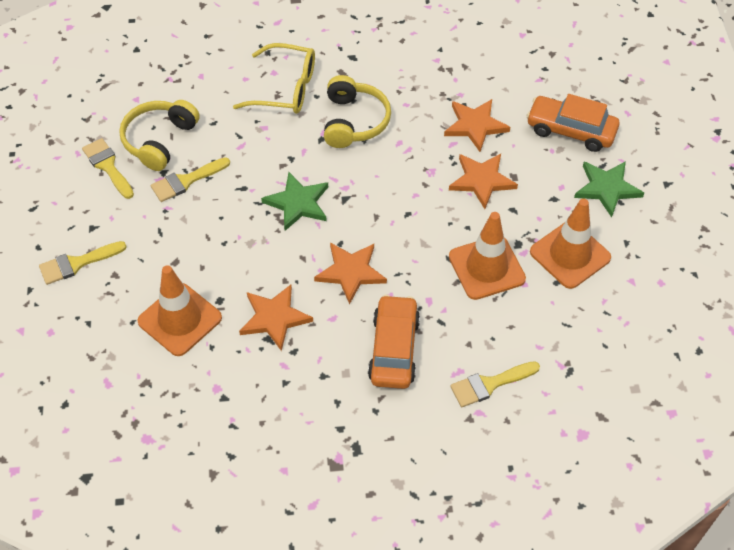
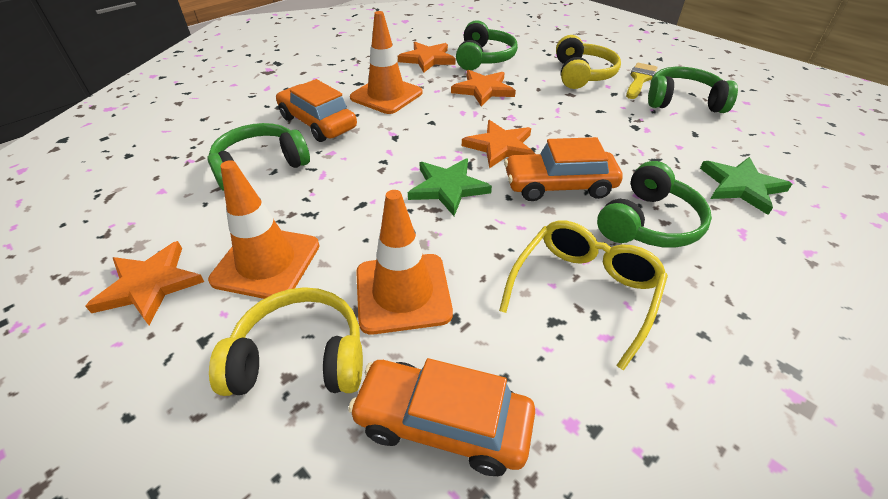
green headphones: none = 0 -> [207,123,310,191] [456,20,518,70] [597,161,712,248] [648,67,738,113] = 4
orange car: [368,294,420,389] [527,94,620,152] = 2 -> [276,79,357,142] [348,358,535,476] [504,137,623,201] = 3
yellow brush: [39,241,127,285] [82,138,134,199] [151,157,230,202] [450,361,540,407] = 4 -> [626,63,657,99] = 1

